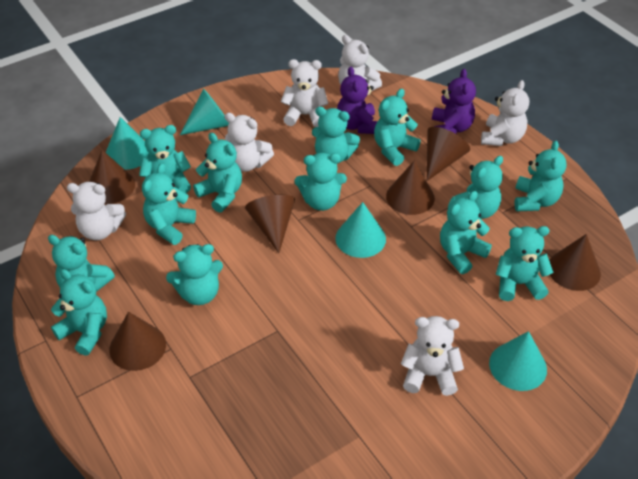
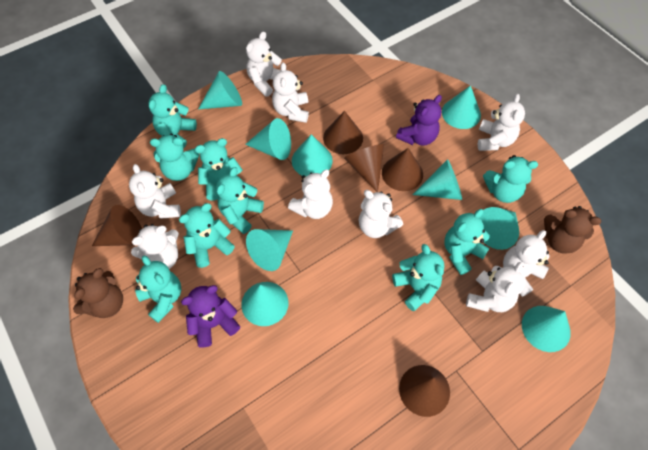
brown cone: [89,150,135,204] [109,312,166,371] [245,195,295,253] [386,160,435,215] [427,127,470,181] [549,234,601,291] = 6 -> [92,205,142,246] [323,111,363,154] [344,144,384,192] [382,148,423,191] [399,365,450,417] = 5
brown teddy bear: none = 0 -> [73,268,123,318] [544,206,601,254] = 2
turquoise cone: [105,117,149,170] [180,88,229,135] [335,202,386,258] [489,331,547,391] = 4 -> [198,71,242,109] [241,282,289,326] [245,118,291,160] [246,229,293,271] [292,134,333,176] [413,159,462,200] [442,85,481,129] [479,207,519,250] [522,306,571,352] = 9
turquoise teddy bear: [48,235,115,292] [51,269,107,356] [139,125,191,193] [142,163,196,245] [166,244,223,305] [193,133,242,213] [295,153,347,211] [312,107,360,164] [374,89,421,166] [440,191,492,274] [448,156,503,219] [496,226,554,301] [514,140,567,211] = 13 -> [135,256,181,323] [148,84,197,148] [150,134,199,181] [179,203,235,268] [195,138,243,201] [216,167,264,234] [392,244,444,311] [444,209,490,275] [483,155,538,203] = 9
white teddy bear: [67,182,126,240] [225,113,274,172] [281,59,328,127] [338,35,382,91] [401,316,464,396] [481,80,529,146] = 6 -> [129,164,181,219] [131,224,179,269] [246,31,282,97] [272,62,309,123] [288,169,333,219] [359,190,403,238] [466,262,525,312] [478,94,525,151] [503,230,550,297] = 9

